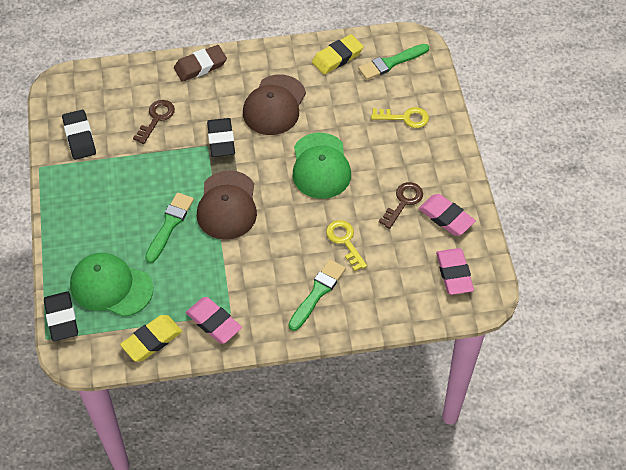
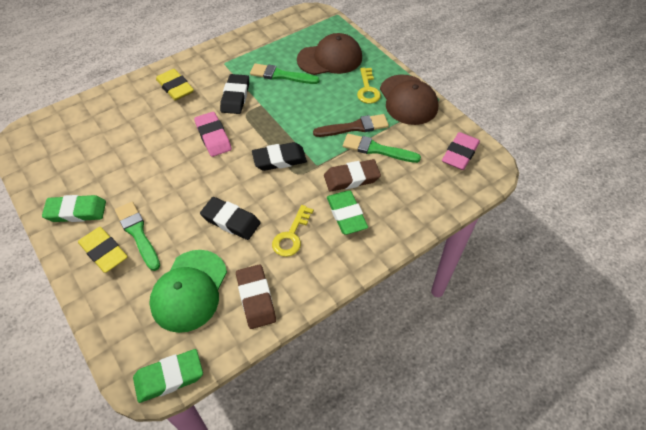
brown brush: none = 0 -> [313,114,389,137] = 1
brown eraser: [174,45,227,82] = 1 -> [236,264,276,329] [324,159,381,191] = 2
brown key: [133,100,175,144] [379,182,423,229] = 2 -> none = 0
green cap: [70,253,153,317] [292,133,351,199] = 2 -> [149,250,227,333] = 1
green eraser: none = 0 -> [42,195,106,222] [133,349,203,403] [327,191,368,235] = 3
pink eraser: [186,297,242,344] [419,194,476,236] [436,248,474,295] = 3 -> [194,112,232,157] [442,132,480,170] = 2

